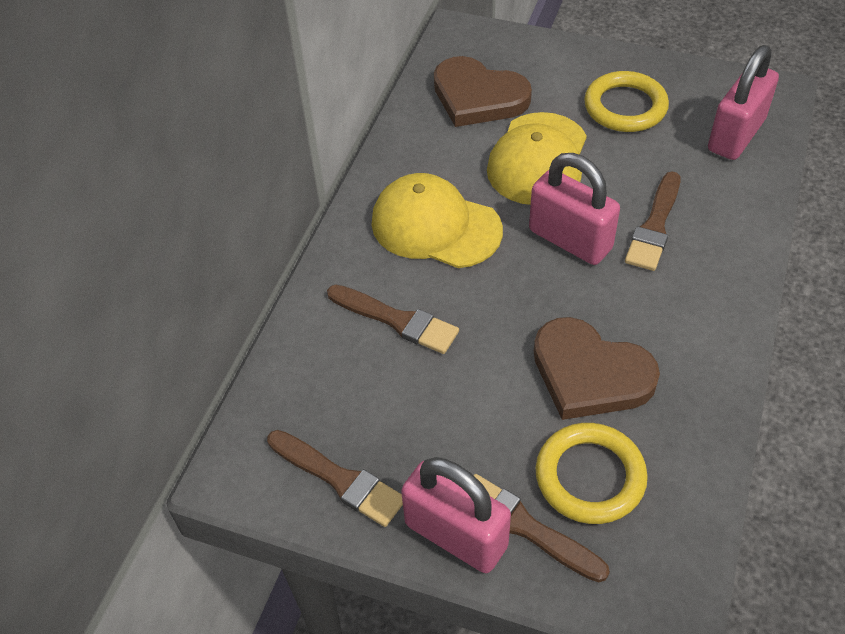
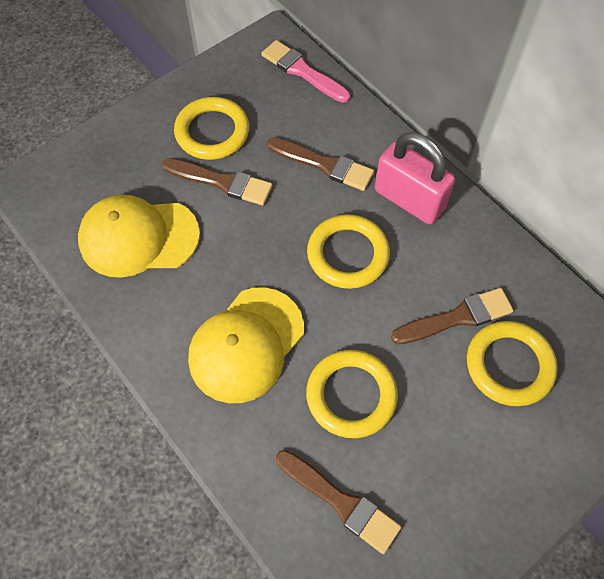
brown heart: [434,56,532,127] [534,317,660,420] = 2 -> none = 0
pink brush: none = 0 -> [261,40,350,103] = 1
pink padlock: [401,457,511,573] [529,153,620,265] [708,45,779,160] = 3 -> [375,133,455,225] = 1
yellow ring: [535,423,648,524] [584,71,669,132] = 2 -> [174,97,249,160] [306,350,398,438] [307,214,390,289] [467,321,558,406] = 4

